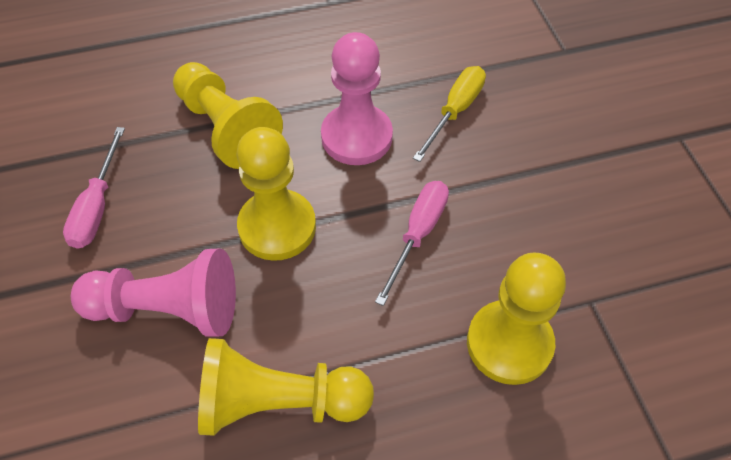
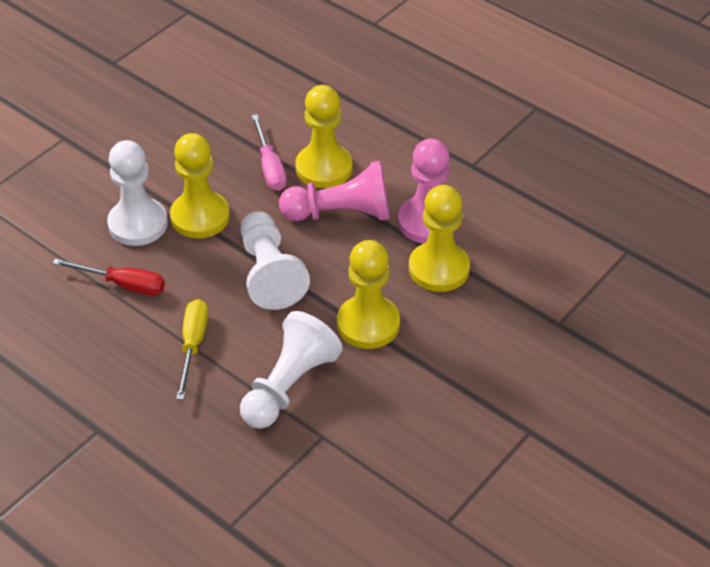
pink screwdriver: [63,127,125,249] [375,181,449,306] = 2 -> [251,114,287,191] = 1
red screwdriver: none = 0 -> [52,258,165,295] = 1
white pawn: none = 0 -> [107,140,168,246] [240,211,310,310] [240,311,343,429] = 3

